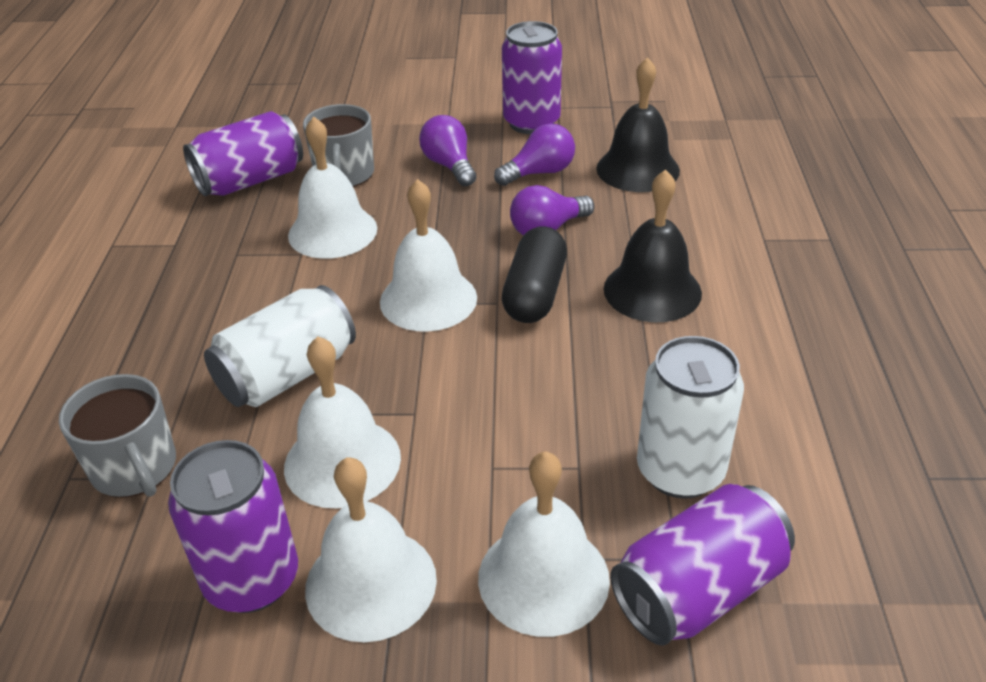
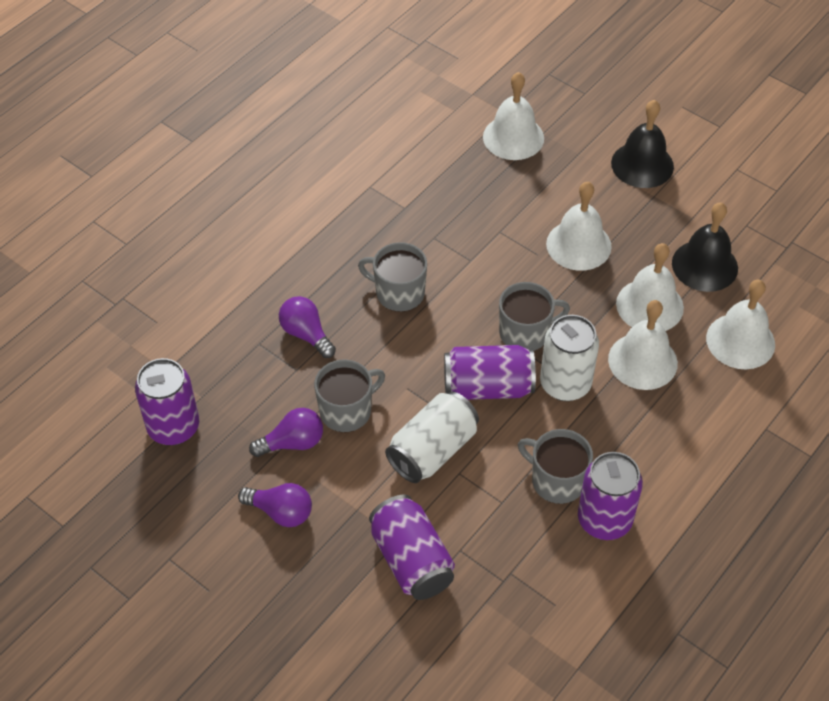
black capsule: [502,226,567,323] = 1 -> none = 0
grey mug: [59,374,176,498] [303,104,374,187] = 2 -> [314,360,385,432] [358,242,427,312] [499,282,570,351] [518,429,593,504] = 4

